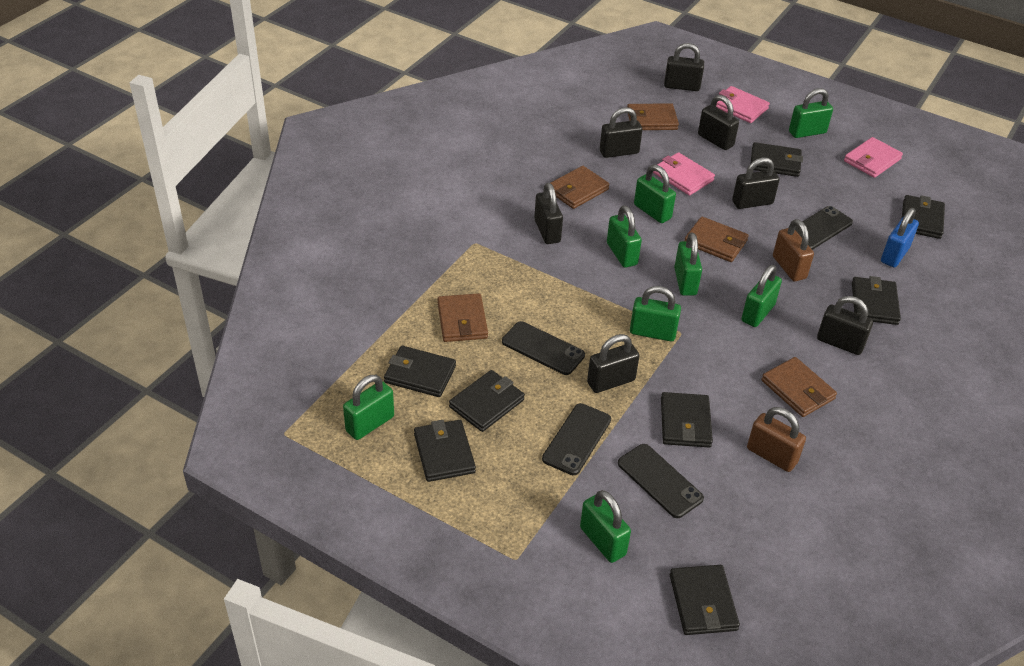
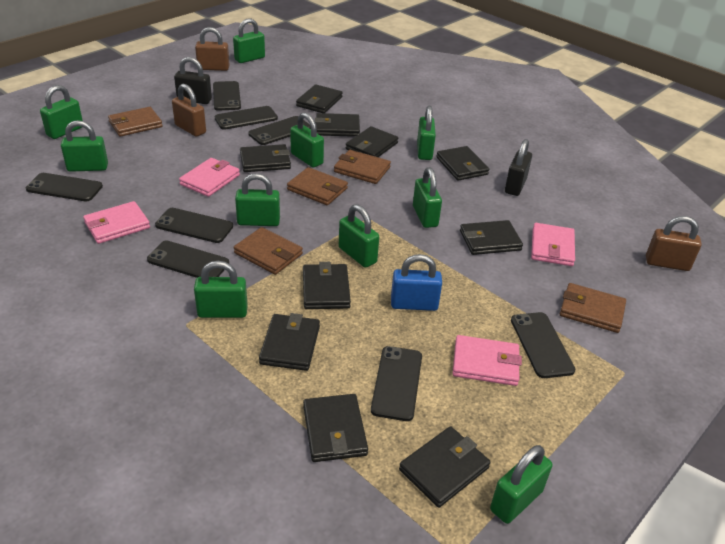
black padlock: [534,183,563,244] [587,334,640,393] [600,107,643,158] [664,43,704,91] [698,95,739,150] [732,158,779,209] [817,296,873,355] = 7 -> [174,57,212,104] [505,139,532,196] = 2
black phone: [502,321,585,375] [542,403,611,475] [618,444,704,518] [795,206,853,250] = 4 -> [26,173,103,202] [147,240,229,278] [155,208,233,243] [213,81,241,111] [215,106,278,130] [248,116,311,145] [371,346,422,421] [511,312,575,378] = 8
black wallet: [384,346,456,397] [414,420,476,482] [449,370,525,432] [661,392,713,447] [670,565,740,635] [750,142,803,177] [852,276,901,325] [902,195,945,239] = 8 -> [240,144,291,172] [259,313,320,371] [296,84,343,113] [303,262,351,309] [303,394,368,462] [315,113,360,137] [346,126,398,157] [399,426,491,508] [436,146,489,181] [460,220,523,255] = 10
brown padlock: [747,407,806,472] [773,219,814,281] = 2 -> [172,84,206,137] [195,27,230,71] [646,216,702,271] = 3
green padlock: [343,375,394,440] [580,490,631,563] [607,206,642,268] [630,286,681,341] [634,165,676,223] [674,233,702,296] [741,265,782,327] [789,88,833,138] = 8 -> [40,85,83,139] [61,120,108,172] [194,261,248,318] [233,18,265,63] [235,173,280,226] [290,112,324,168] [339,204,379,268] [413,167,442,228] [417,106,436,160] [490,445,552,524] = 10
pink wallet: [653,152,715,195] [716,86,770,123] [844,137,903,178] = 3 -> [83,201,150,244] [179,158,240,197] [453,335,522,386] [531,223,575,266] = 4

